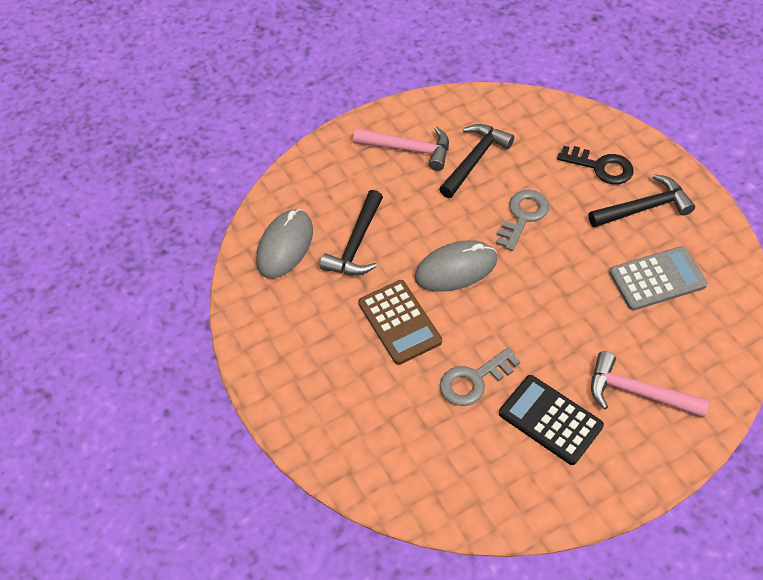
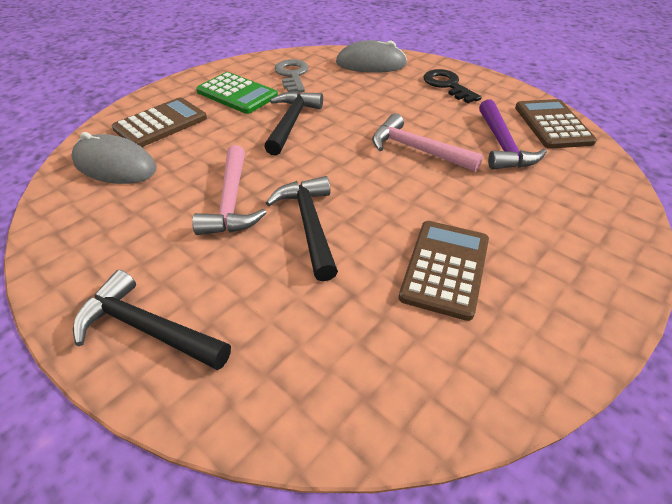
black calculator: [499,375,604,465] = 1 -> none = 0
brown calculator: [358,280,442,365] = 1 -> [112,97,207,147] [399,221,489,321] [515,99,597,149] = 3
green calculator: none = 0 -> [196,72,278,114] = 1
grey calculator: [610,246,707,311] = 1 -> none = 0
grey key: [440,347,520,406] [496,190,549,251] = 2 -> [274,59,309,92] = 1
purple hammer: none = 0 -> [479,99,547,169] = 1

